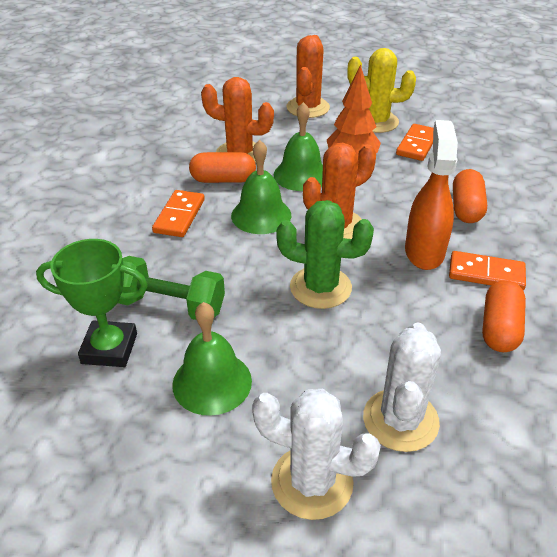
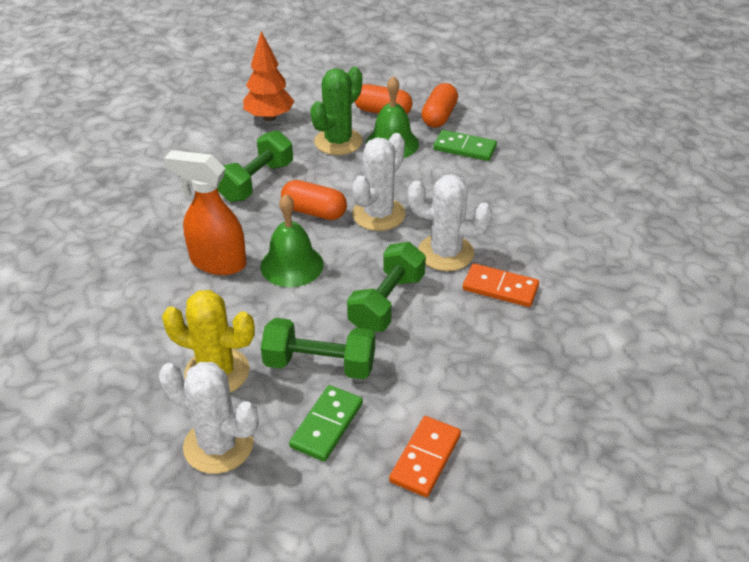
green bell: [172,302,252,416] [231,140,291,234] [274,102,323,191] = 3 -> [260,194,324,287] [366,76,419,158] = 2
green domino: none = 0 -> [289,385,363,462] [433,130,497,161] = 2
green dumbbell: [118,256,225,320] = 1 -> [217,130,293,202] [261,318,375,379] [347,242,426,332] = 3
green trophy: [36,239,148,367] = 1 -> none = 0
orange cactus: [201,77,274,163] [286,35,330,118] [303,143,376,239] = 3 -> none = 0
orange domino: [152,190,205,237] [396,124,434,161] [449,251,526,290] = 3 -> [389,416,461,497] [463,263,539,307] = 2
white cactus: [252,389,381,520] [363,322,441,452] = 2 -> [159,362,259,474] [352,133,406,231] [408,174,492,271] = 3

